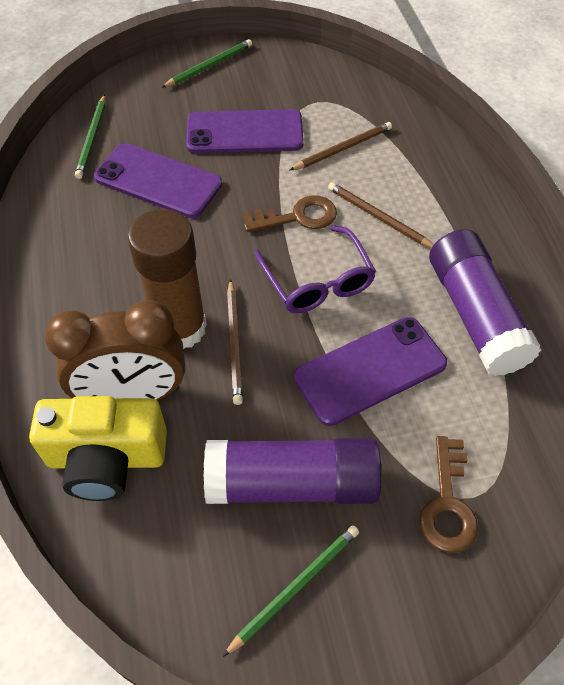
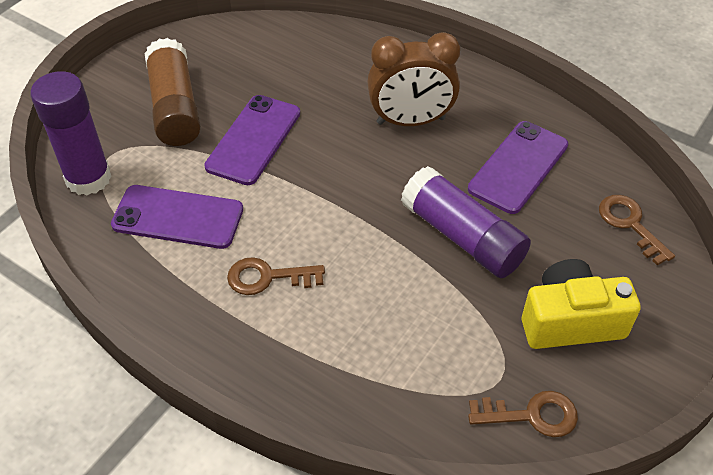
brown key: [243,195,337,232] [420,436,478,553] = 2 -> [227,257,325,295] [468,391,578,437] [599,195,675,266] = 3
brown pencil: [227,279,243,405] [290,122,392,170] [328,182,434,248] = 3 -> none = 0
green pencil: [75,94,105,179] [161,39,252,88] [223,525,359,657] = 3 -> none = 0
purple glasses: [254,225,376,313] = 1 -> none = 0

